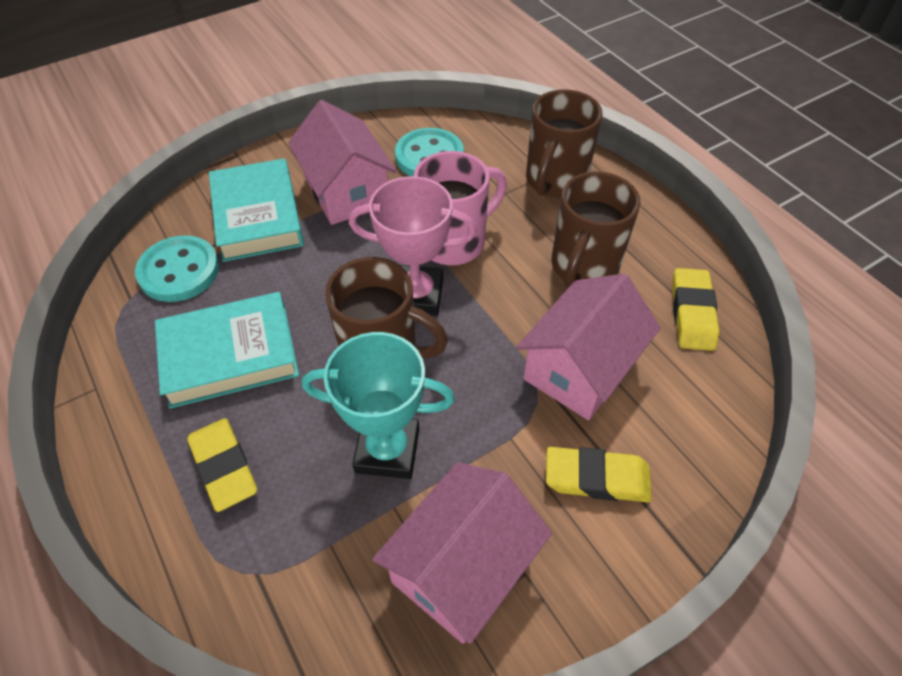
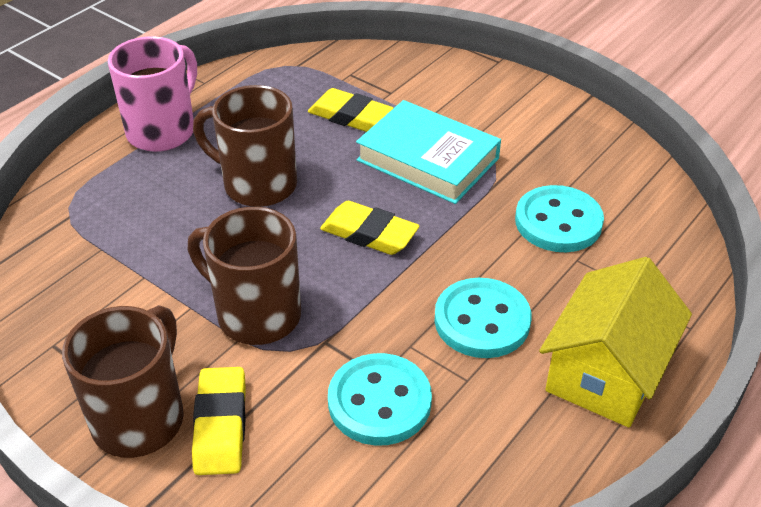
pink house: [288,100,397,225] [372,462,552,644] [516,273,661,420] = 3 -> none = 0
pink trophy: [349,176,477,316] = 1 -> none = 0
turquoise book: [155,292,299,409] [209,158,304,262] = 2 -> [356,100,501,204] = 1
turquoise button: [135,235,219,302] [395,128,464,176] = 2 -> [328,353,432,445] [434,278,532,358] [515,185,604,252] = 3
turquoise trophy: [302,332,455,479] = 1 -> none = 0
yellow house: none = 0 -> [539,257,692,428] = 1

